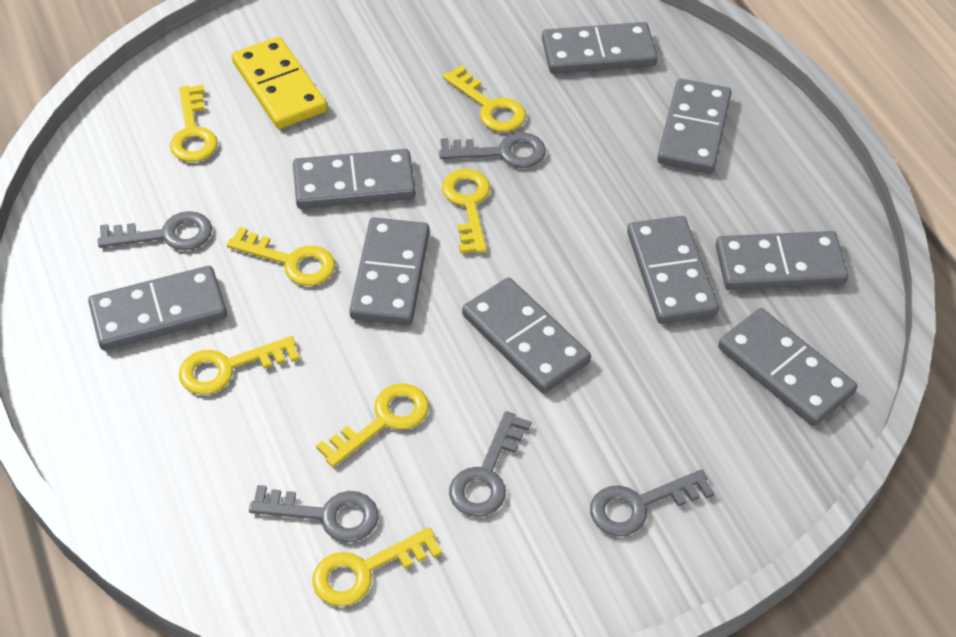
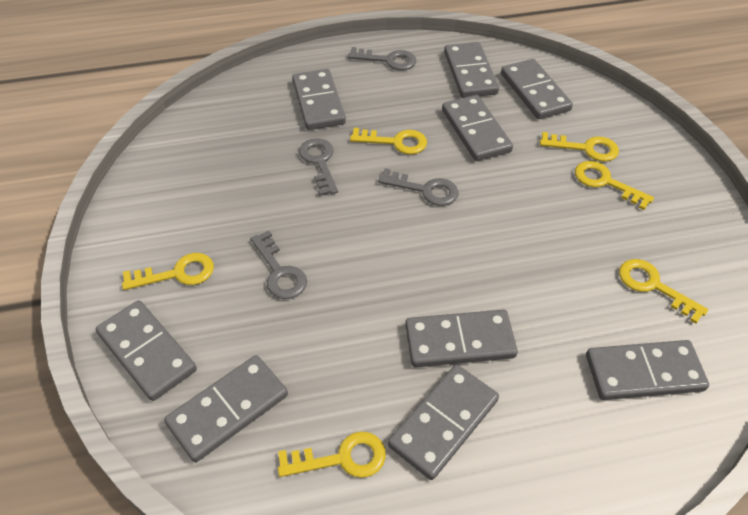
grey key: [98,211,212,250] [249,485,379,542] [439,132,546,168] [449,411,531,517] [590,469,715,536] = 5 -> [250,231,307,299] [299,138,338,196] [348,47,416,70] [378,168,459,206] = 4
yellow domino: [232,37,327,129] = 1 -> none = 0
yellow key: [170,85,218,162] [179,336,300,395] [227,227,335,286] [312,527,442,606] [316,383,429,467] [442,169,490,254] [443,65,526,132] = 7 -> [122,253,214,290] [278,432,386,478] [350,128,427,154] [540,132,619,162] [575,161,654,210] [619,259,708,324] = 6

